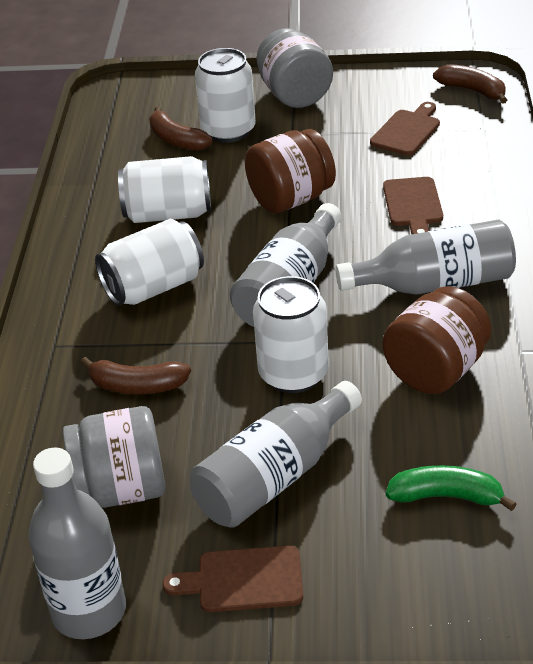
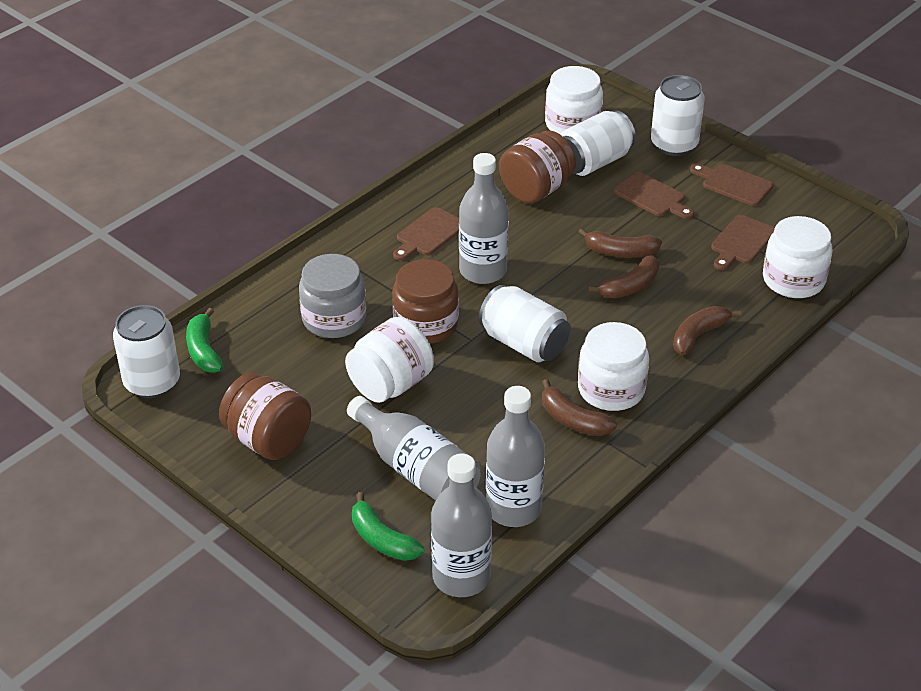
brown banana: [81,357,191,394] [149,107,213,151] [433,64,507,104] = 3 -> [542,379,617,436] [578,228,662,258] [588,255,660,298] [673,306,742,355] = 4
brown cutting board: [162,546,303,612] [370,102,440,155] [383,177,443,234] = 3 -> [393,207,459,261] [614,172,694,219] [690,164,773,206] [711,215,775,270] = 4
brown jar: [245,129,336,213] [382,286,491,394] = 2 -> [219,373,311,460] [392,259,459,344] [499,130,576,203] = 3
green banana: [386,465,516,511] = 1 -> [186,308,223,373] [352,492,424,561] = 2
grey jar: [63,406,165,508] [257,28,333,108] = 2 -> [299,254,366,338] = 1
white jar: none = 0 -> [345,317,434,403] [545,66,603,135] [578,322,649,411] [763,216,833,298] = 4

